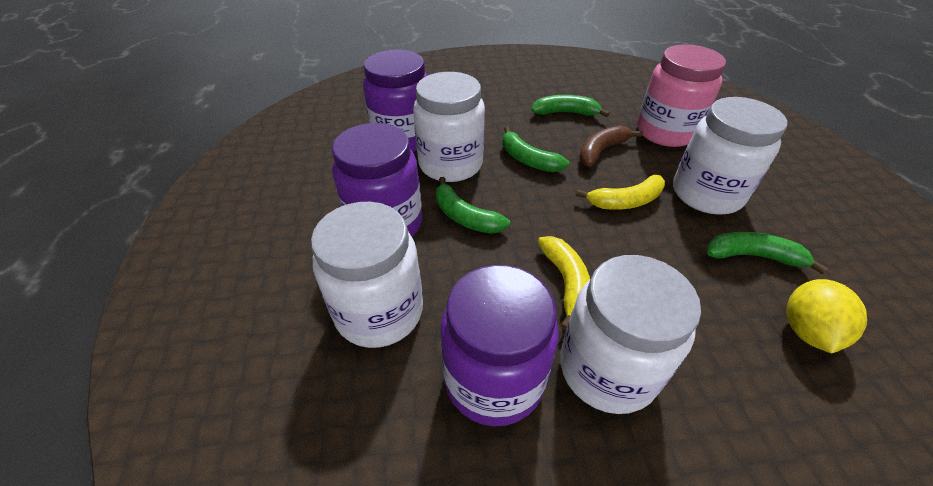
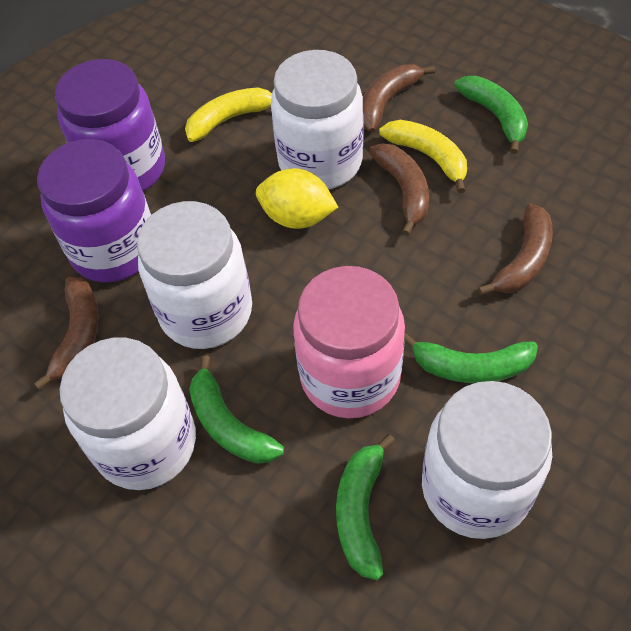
brown banana: [579,126,643,167] = 1 -> [34,277,99,390] [363,65,435,133] [369,143,429,236] [478,203,553,295] = 4
purple jar: [332,123,422,237] [363,49,428,152] [440,265,559,427] = 3 -> [37,139,151,283] [55,59,165,191] = 2

